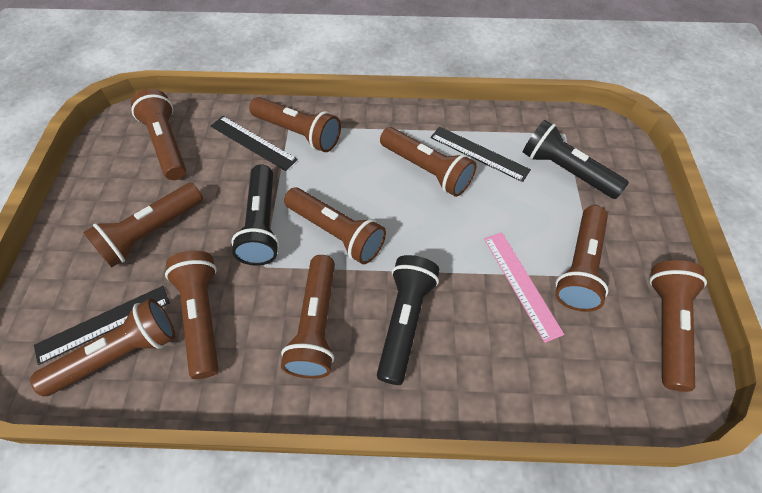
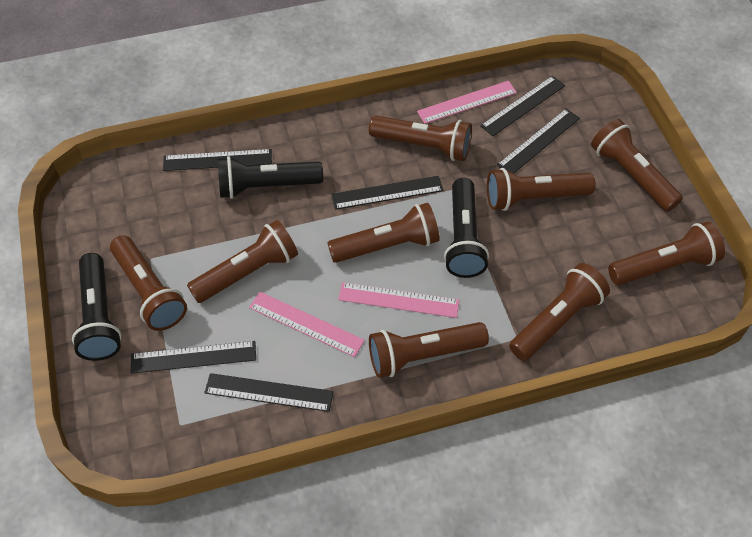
black ruler: [34,286,170,365] [211,116,298,171] [430,127,531,182] = 3 -> [131,341,256,374] [163,149,272,171] [204,373,333,412] [331,176,443,210] [480,76,565,136] [497,109,580,174] = 6
brown flashlight: [30,298,175,396] [83,183,203,268] [131,89,186,180] [165,251,218,379] [249,97,341,152] [281,255,335,379] [284,188,386,264] [380,127,476,197] [555,205,608,312] [649,260,707,392] = 10 -> [110,235,187,331] [187,220,298,303] [328,203,440,263] [369,116,472,161] [369,322,489,378] [487,168,595,211] [509,263,610,361] [591,119,683,212] [608,221,725,285] = 9
pink ruler: [484,232,564,343] = 1 -> [249,292,365,357] [338,282,459,318] [417,81,517,124] = 3

